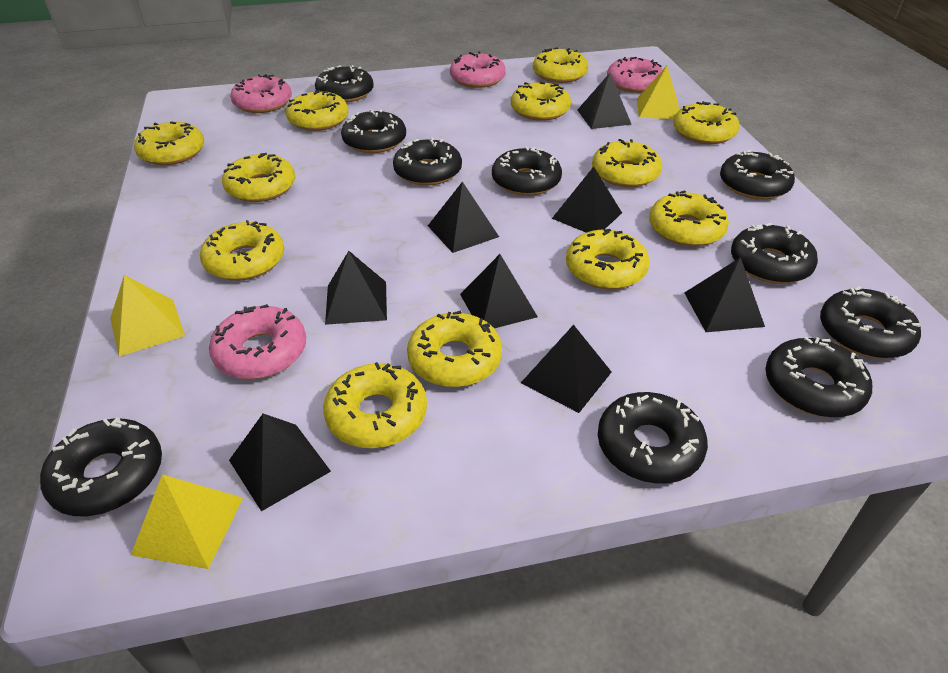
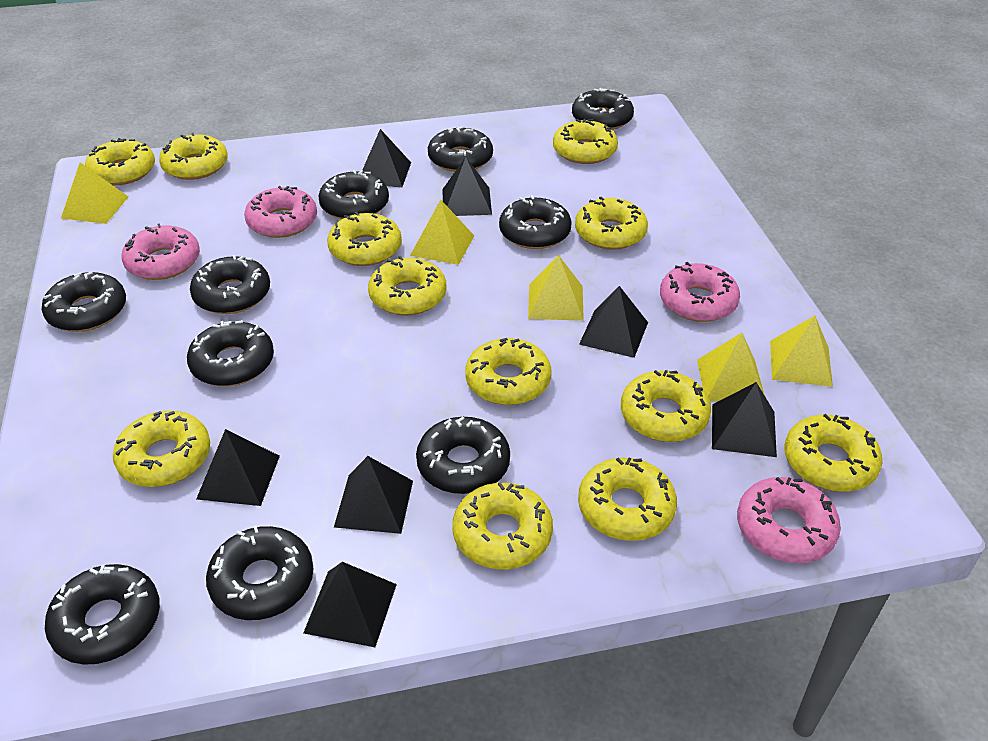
black pyramid: [229,414,331,511] [325,251,387,325] [428,181,499,253] [460,254,538,328] [521,325,612,413] [552,167,622,233] [577,73,632,129] [684,257,765,332] = 8 -> [196,429,280,506] [304,562,397,647] [334,456,413,534] [362,129,411,187] [442,157,492,216] [579,286,648,358] [712,382,777,457] = 7
yellow pyramid: [110,275,185,357] [131,475,243,569] [637,66,679,119] = 3 -> [61,162,128,224] [410,200,474,265] [528,255,584,321] [697,333,765,401] [770,316,833,387] = 5

